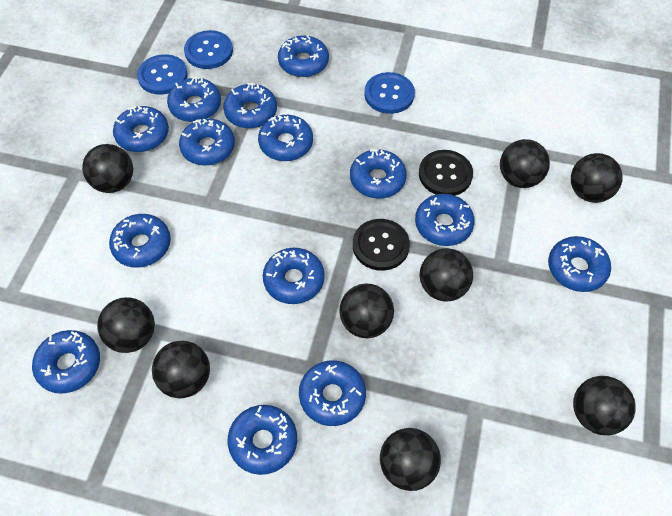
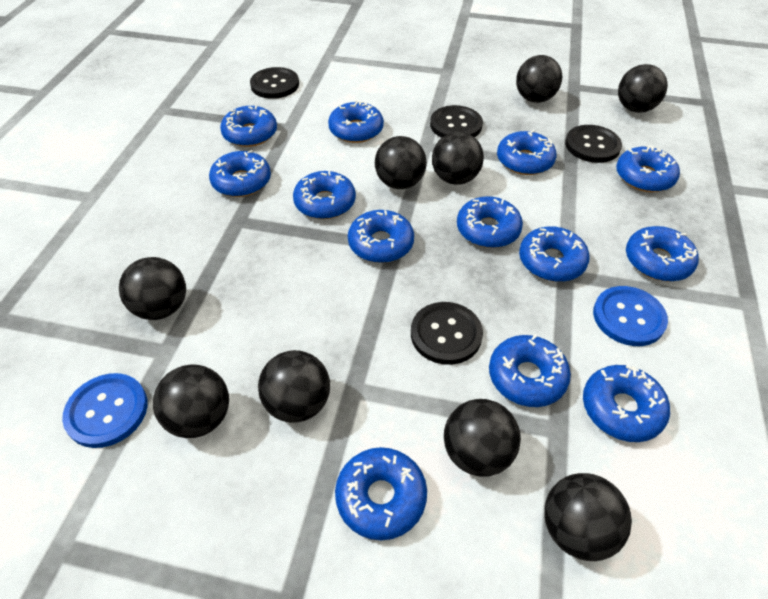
black button: [353,219,410,271] [419,150,473,195] = 2 -> [250,67,299,99] [411,302,483,365] [430,105,483,138] [565,125,622,163] = 4
blue button: [137,54,188,95] [184,30,233,69] [364,72,415,114] = 3 -> [62,373,148,448] [593,286,668,346] = 2
blue donut: [32,330,100,394] [109,214,171,267] [113,106,169,152] [167,77,221,122] [179,119,235,165] [223,83,277,128] [228,405,297,475] [258,115,313,161] [263,248,324,304] [278,35,329,77] [299,360,366,426] [350,149,407,198] [415,194,475,246] [548,236,611,292] = 14 -> [209,150,271,197] [220,106,277,147] [293,171,356,219] [328,101,384,143] [335,447,427,540] [348,210,414,263] [457,196,523,248] [489,335,571,407] [497,130,557,175] [519,226,590,282] [583,365,670,442] [616,145,680,192] [626,226,699,282] = 13

